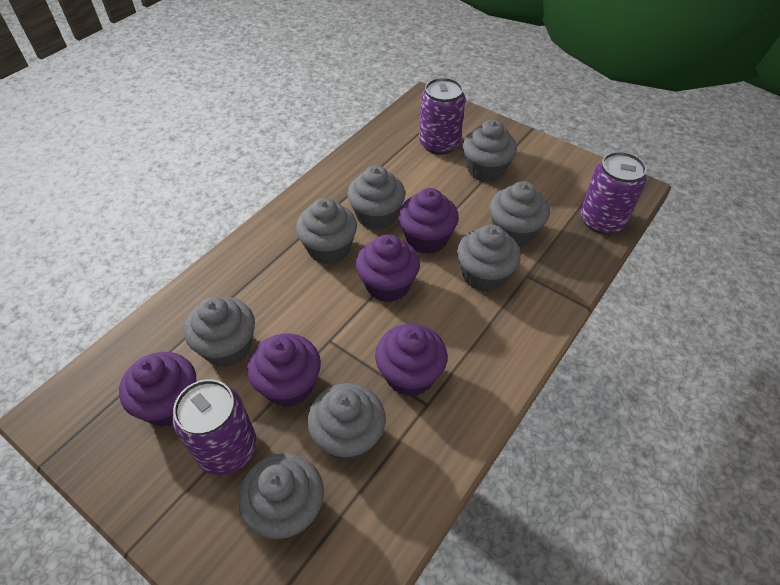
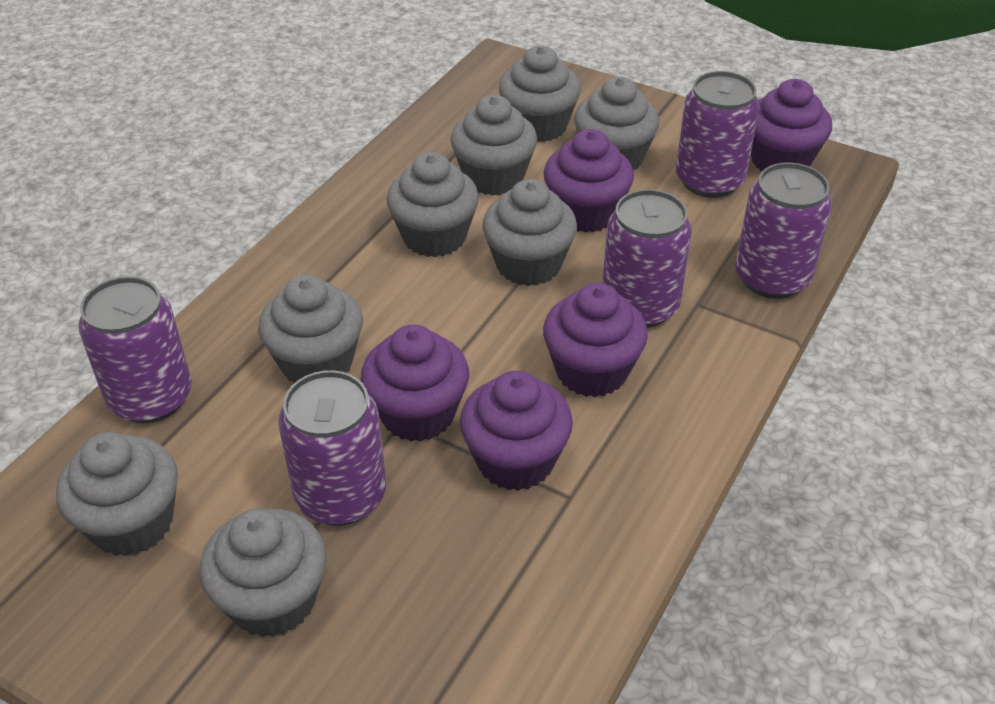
purple can: [173,379,257,475] [419,78,465,155] [580,152,647,234] = 3 -> [78,276,192,424] [278,370,386,526] [602,189,692,328] [676,71,760,198] [735,163,832,299] = 5

